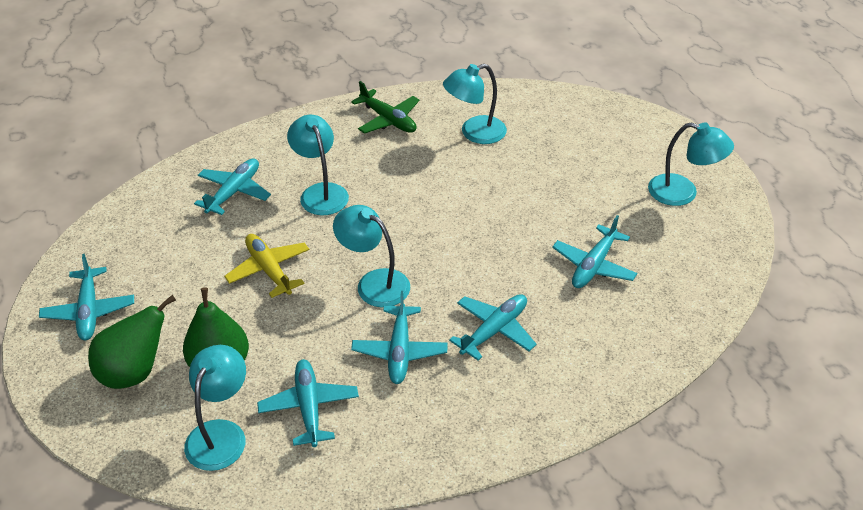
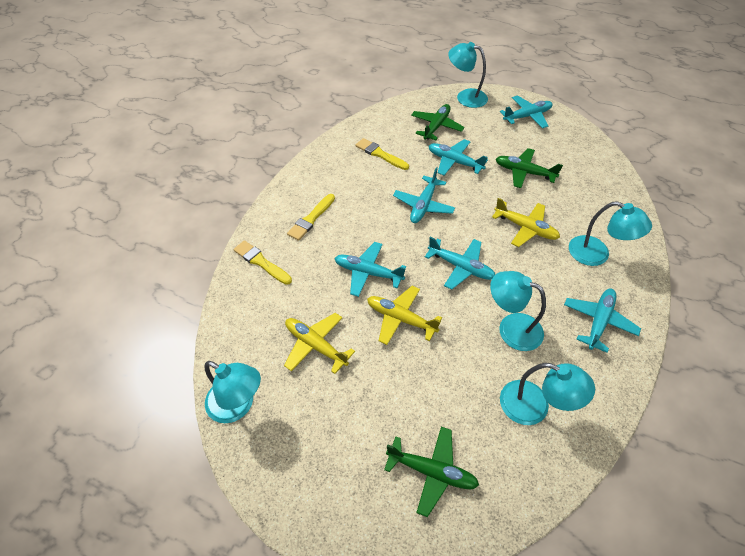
green pear: [88,295,176,389] [183,287,249,367] = 2 -> none = 0
green plane: [351,81,420,134] = 1 -> [384,427,479,517] [411,104,465,140] [496,148,563,188] = 3
yellow brush: none = 0 -> [233,240,292,285] [287,194,335,241] [355,138,409,170] = 3
yellow plane: [224,234,309,298] = 1 -> [284,313,355,374] [367,286,442,345] [492,198,560,247] = 3

